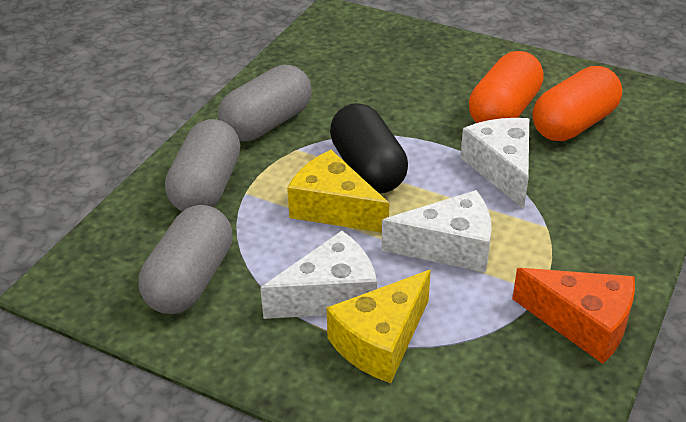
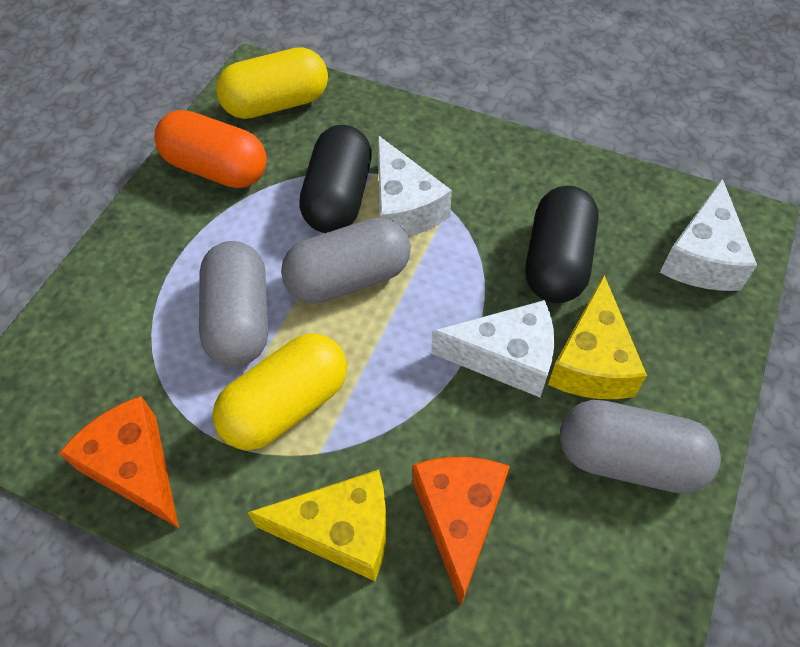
black capsule: [330,103,408,194] = 1 -> [299,125,372,233] [525,186,599,303] = 2
orange capsule: [469,51,544,123] [533,66,622,141] = 2 -> [154,110,267,188] = 1
orange cheese: [512,268,635,364] = 1 -> [59,396,179,528] [413,457,510,606] = 2
yellow capsule: none = 0 -> [212,333,347,450] [216,47,328,119] = 2

